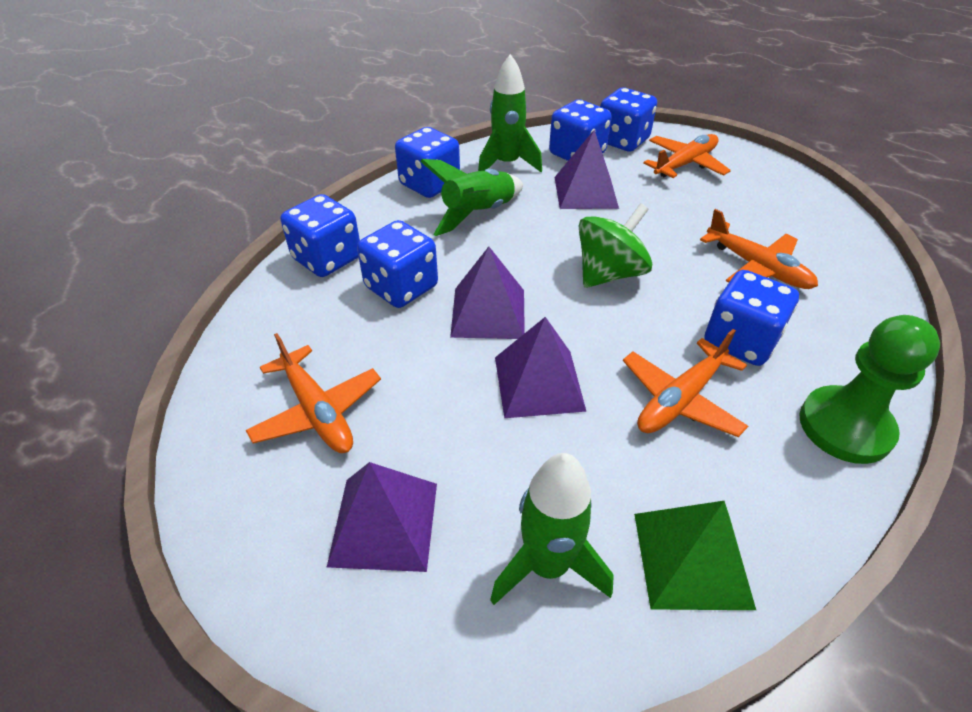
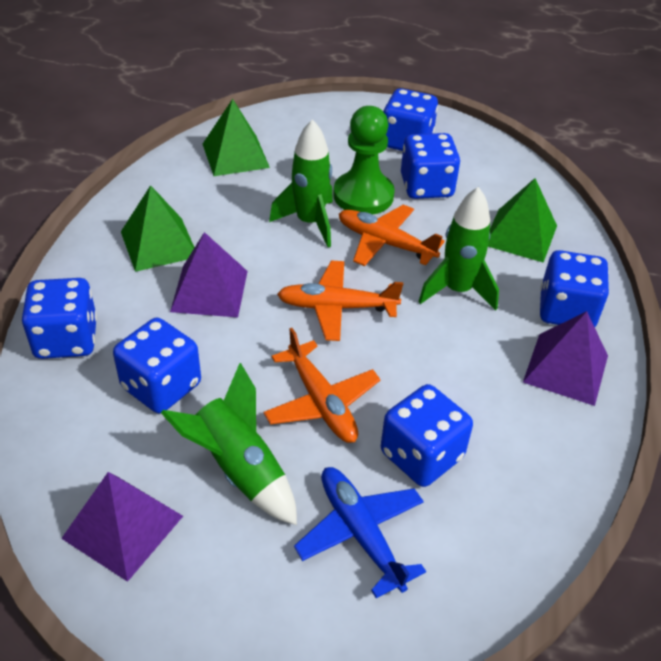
blue plane: none = 0 -> [294,467,426,598] = 1
green pyramid: [634,501,756,610] = 1 -> [121,185,195,272] [203,99,270,176] [488,178,557,263] = 3
green spinning top: [579,203,652,288] = 1 -> none = 0
orange plane: [246,333,381,453] [623,329,748,437] [643,134,731,178] [700,209,818,289] = 4 -> [263,328,381,443] [277,261,403,341] [339,204,445,266] = 3
purple pyramid: [327,462,437,572] [450,247,525,339] [495,317,587,418] [554,130,619,209] = 4 -> [61,472,183,582] [170,232,248,317] [523,311,608,406] = 3

